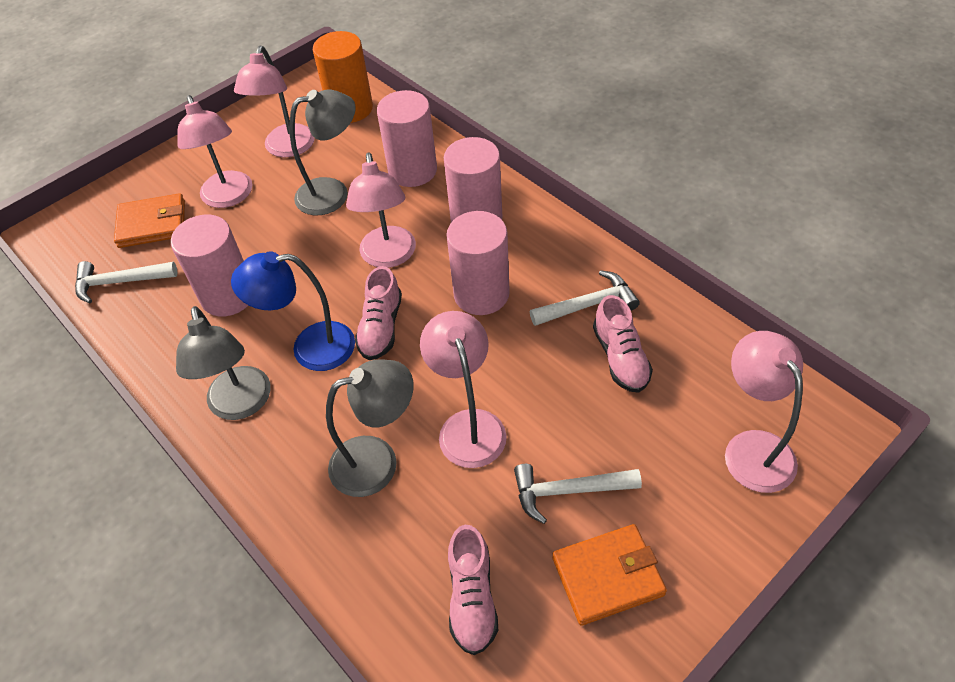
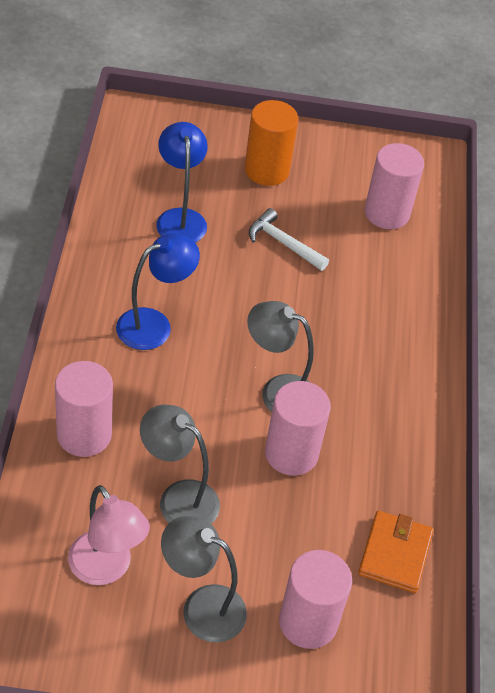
blue lamp: [231,251,355,371] = 1 -> [116,233,200,350] [156,122,208,243] = 2
orange wallet: [114,193,185,248] [552,524,667,626] = 2 -> [358,511,433,593] = 1
pink lamp: [177,95,252,208] [234,46,315,157] [346,152,416,268] [420,311,507,468] [725,331,803,493] = 5 -> [68,485,150,585] = 1
pink shoe: [355,266,402,360] [448,525,498,655] [593,295,653,393] = 3 -> none = 0
white hammer: [75,261,177,303] [514,464,642,524] [530,270,640,326] = 3 -> [249,208,329,271] = 1

